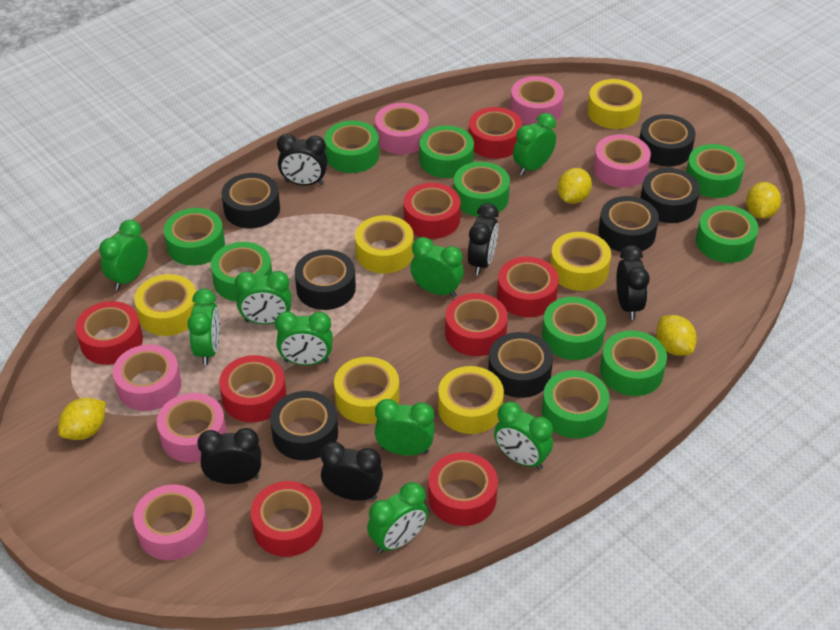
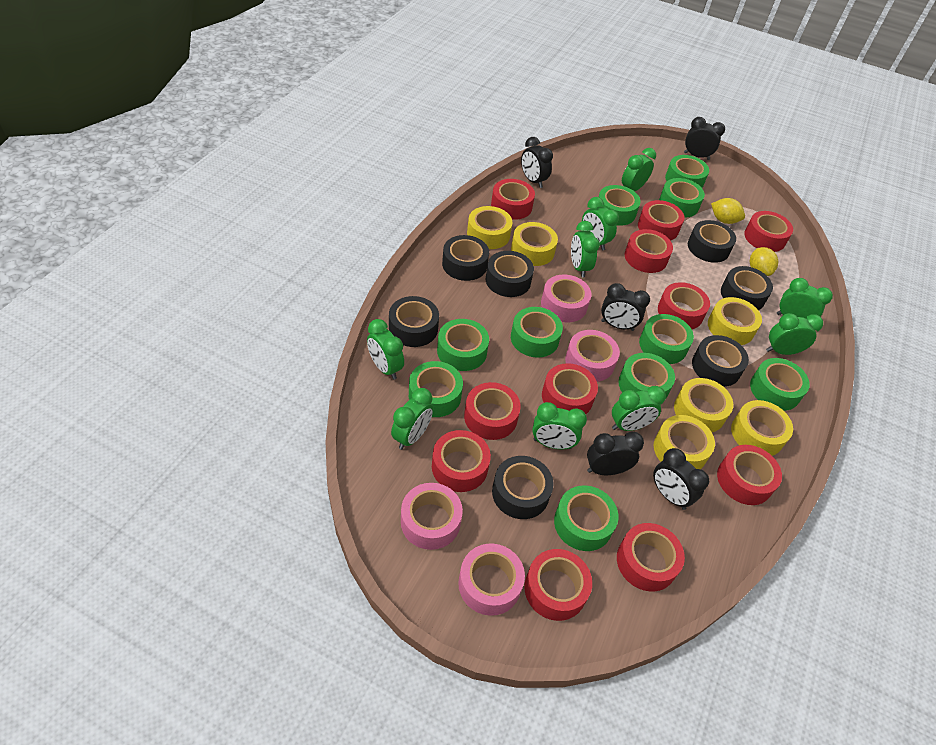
pink tape: [113,344,181,411] [133,485,208,560] [157,393,227,463] [375,103,429,154] [510,76,564,125] [593,134,651,188] = 6 -> [401,483,463,550] [458,543,525,616] [541,275,591,322] [565,330,620,382] = 4
red tape: [75,301,143,365] [219,355,286,422] [250,481,323,557] [404,183,461,239] [428,452,498,526] [445,293,508,356] [469,107,522,159] [497,257,559,317] = 8 -> [432,430,491,492] [464,382,521,440] [491,179,535,220] [524,549,592,621] [542,363,598,414] [617,523,685,592] [625,229,673,273] [638,200,684,241] [658,282,710,329] [717,445,782,505] [744,211,793,252] = 11
yellow lemon: [58,398,106,440] [557,168,592,204] [656,315,697,356] [746,182,781,219] = 4 -> [711,198,745,224] [750,247,778,276] = 2

